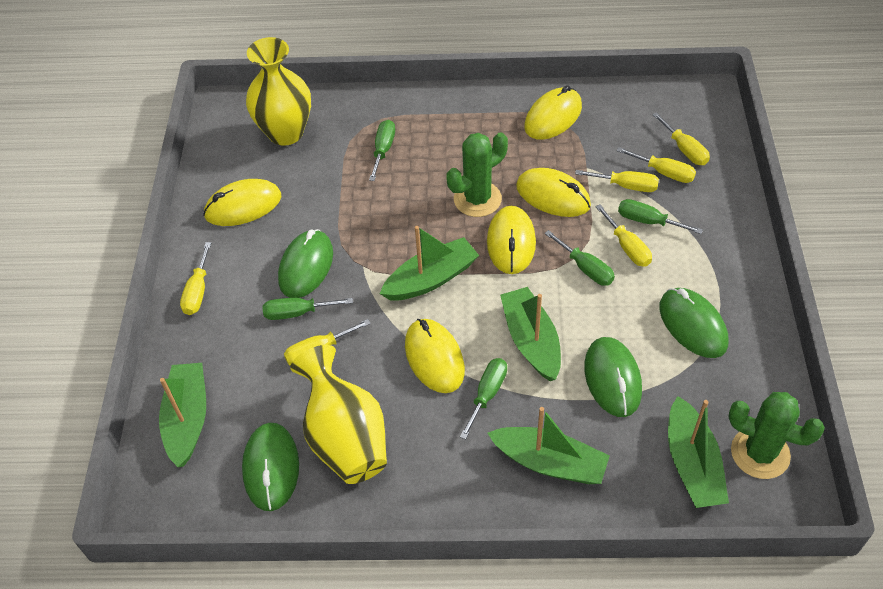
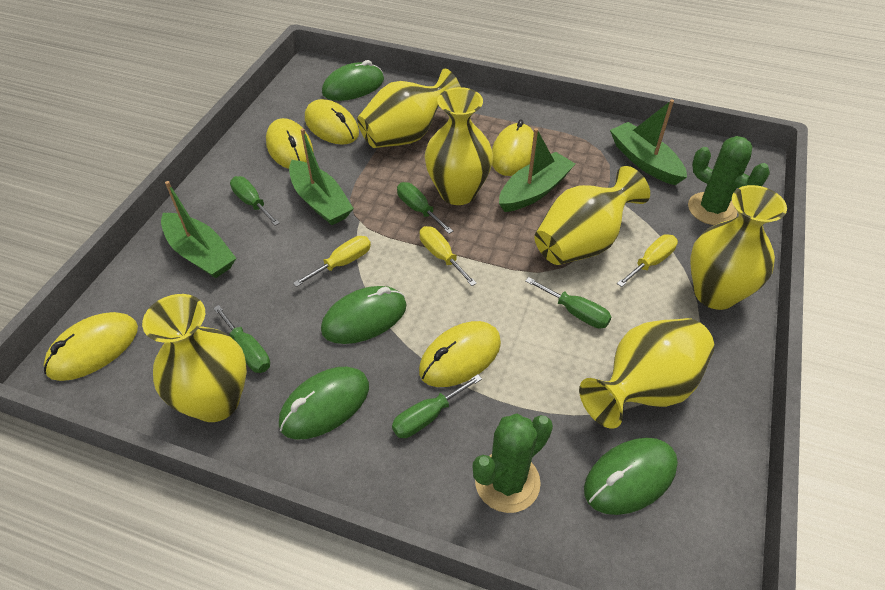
green boat: [159,363,206,467] [380,226,479,301] [488,407,610,484] [500,287,561,381] [668,396,729,508] = 5 -> [161,181,236,278] [289,128,354,225] [499,128,575,212] [610,100,687,185] = 4
yellow screwdriver: [180,242,211,315] [284,319,371,365] [575,170,659,192] [595,205,652,267] [617,147,696,183] [652,112,710,165] = 6 -> [293,236,371,287] [420,226,477,286] [617,234,678,287] = 3
yellow vase: [246,37,311,146] [290,345,387,484] = 2 -> [142,294,247,422] [357,69,461,148] [425,87,493,205] [534,166,650,265] [579,318,714,429] [690,185,787,310] = 6

